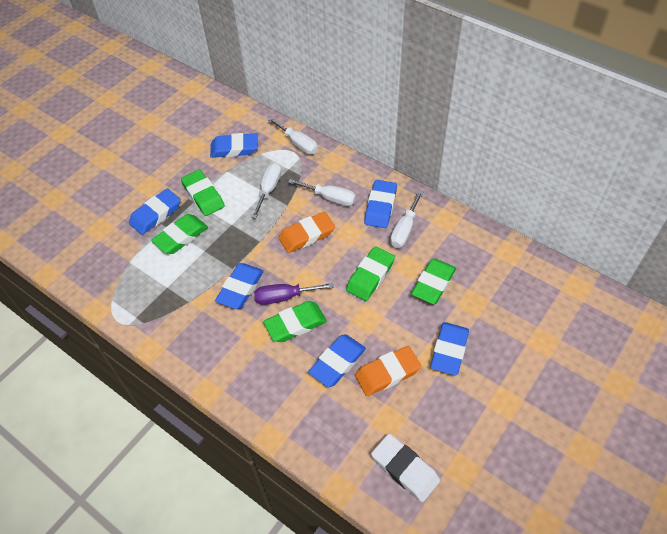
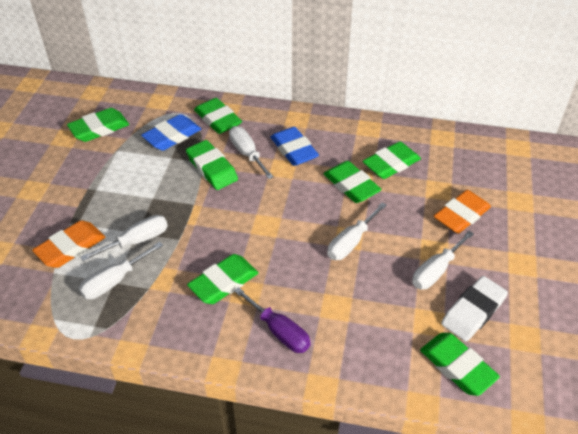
blue eraser: [129,188,181,235] [210,133,258,158] [215,263,264,309] [308,334,366,387] [364,180,397,228] [430,322,469,376] = 6 -> [141,114,201,151] [270,127,319,166] = 2
green eraser: [151,214,208,254] [181,170,225,216] [263,301,327,342] [346,246,395,301] [411,258,456,304] = 5 -> [67,108,129,142] [186,140,238,190] [187,254,259,304] [194,98,242,134] [323,161,382,203] [363,141,421,179] [420,333,500,396] = 7
white screwdriver: [251,163,281,219] [267,117,318,154] [288,179,356,206] [390,191,423,248] = 4 -> [79,242,163,299] [81,215,168,261] [229,126,273,179] [327,202,387,260] [412,231,474,289] = 5

